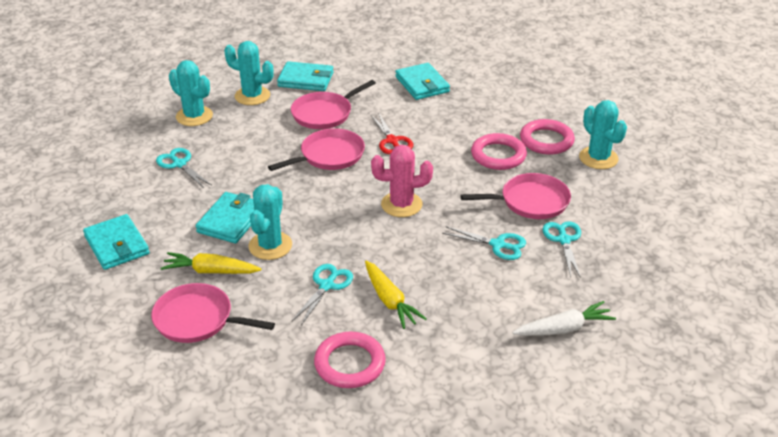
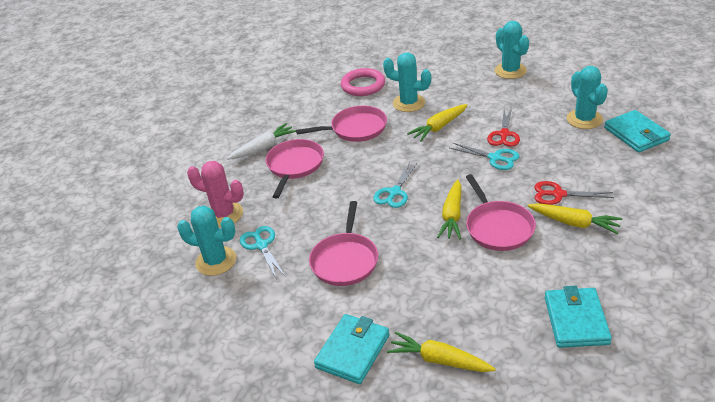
pink ring: [314,332,386,388] [471,133,527,170] [520,119,575,155] = 3 -> [341,68,385,96] = 1
red scissors: [371,113,413,154] = 1 -> [487,107,520,147] [534,181,614,205] = 2
turquoise scissors: [156,148,212,188] [292,264,353,325] [442,226,526,260] [542,221,581,278] = 4 -> [240,226,285,278] [373,162,417,208] [450,142,519,170] = 3
turquoise wallet: [83,214,150,270] [196,192,254,243] [277,61,333,91] [395,63,450,100] = 4 -> [314,314,390,384] [545,286,612,348] [604,110,671,152] = 3
yellow carrot: [161,252,261,274] [365,261,427,329] = 2 -> [387,332,496,372] [407,104,468,142] [437,180,461,239] [528,203,622,234] = 4

